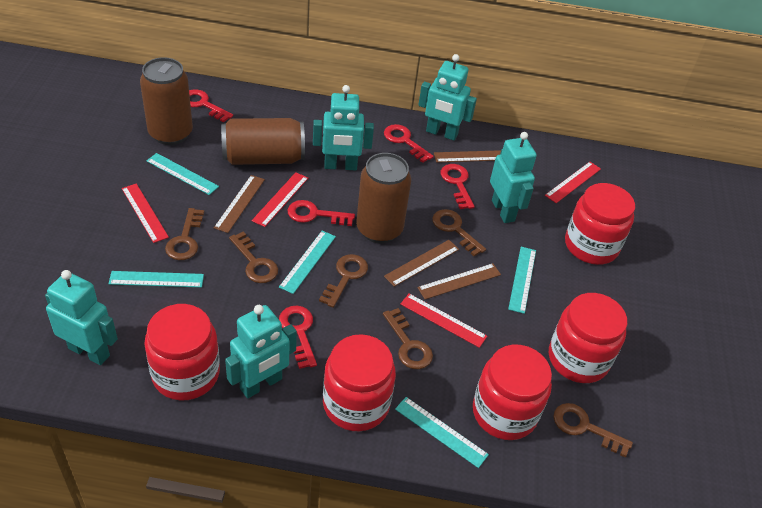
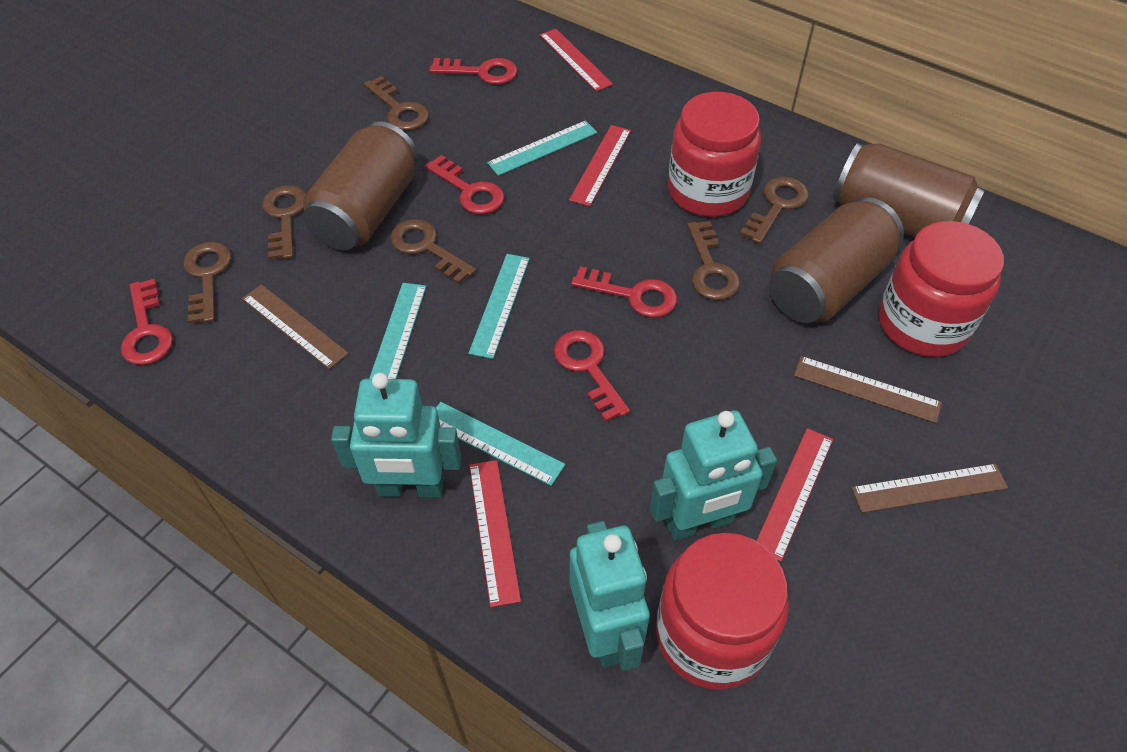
brown ruler: [214,175,265,233] [384,240,459,287] [417,263,501,299] [434,150,501,163] = 4 -> [242,284,349,369] [794,356,942,423] [851,464,1008,513] = 3
red jar: [144,304,220,401] [323,334,396,431] [473,345,552,440] [549,293,627,383] [565,183,635,265] = 5 -> [656,533,789,690] [668,92,761,217] [879,221,1004,357] = 3
turquoise robot: [45,270,118,365] [225,305,297,398] [313,85,374,170] [418,54,477,141] [490,132,537,223] = 5 -> [331,373,461,497] [570,521,650,670] [650,410,777,541] = 3
turquoise ruler: [108,271,204,288] [146,153,219,195] [279,231,336,294] [395,397,489,468] [508,247,536,314] = 5 -> [369,283,426,379] [436,402,565,486] [469,254,530,359] [487,120,597,176] = 4

